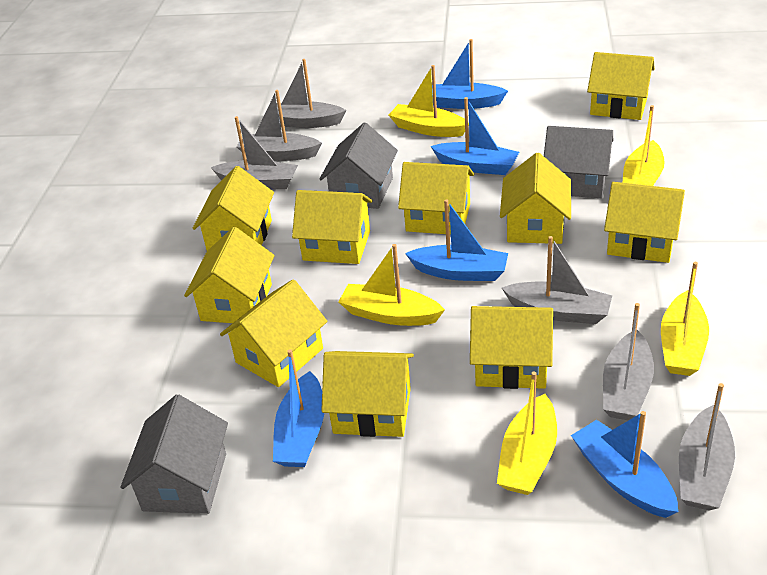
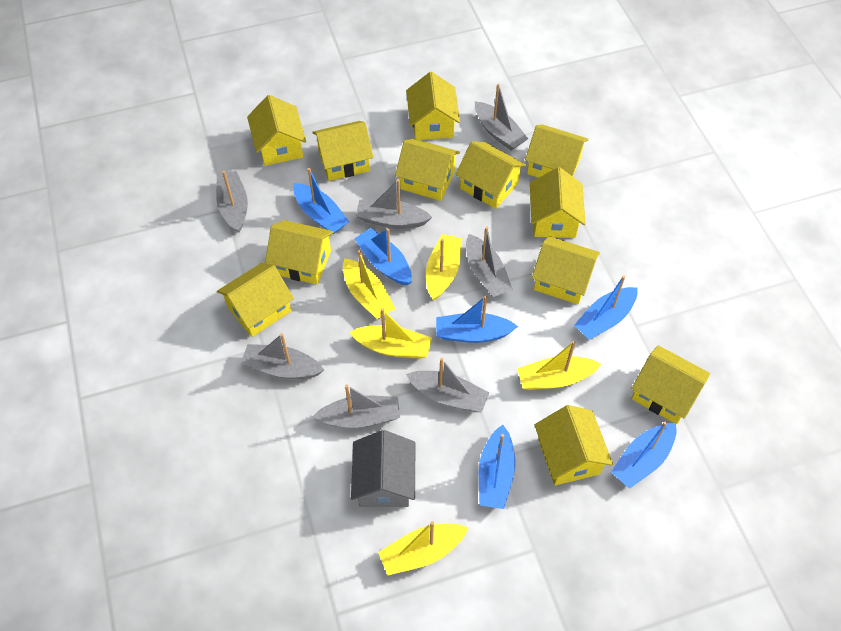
blue boat: [273,349,324,467] [405,199,508,281] [431,97,519,175] [432,39,508,109] [571,411,678,518] = 5 -> [293,168,349,234] [354,228,412,286] [436,296,518,343] [479,425,515,509] [574,276,637,340] [611,421,676,489] = 6
grey boat: [211,116,298,189] [237,90,322,161] [277,59,346,128] [502,236,612,324] [603,303,654,420] [679,383,735,511] = 6 -> [216,171,248,233] [241,333,324,379] [313,385,400,428] [355,179,432,229] [406,358,489,412] [466,227,513,297] [475,83,528,150] = 7
grey house: [120,395,228,514] [319,123,398,209] [544,126,613,198] = 3 -> [351,430,415,507] = 1
yellow house: [184,227,275,323] [193,166,274,251] [220,279,328,387] [292,190,372,264] [321,351,414,437] [398,162,474,235] [470,306,553,389] [500,153,571,244] [587,52,655,120] [604,182,685,263] = 10 -> [217,262,294,337] [247,95,306,166] [265,220,334,285] [312,121,373,181] [395,139,460,201] [406,72,460,140] [456,141,526,209] [525,124,589,178] [530,167,586,238] [532,236,600,304] [535,405,613,485] [631,345,710,424] = 12

